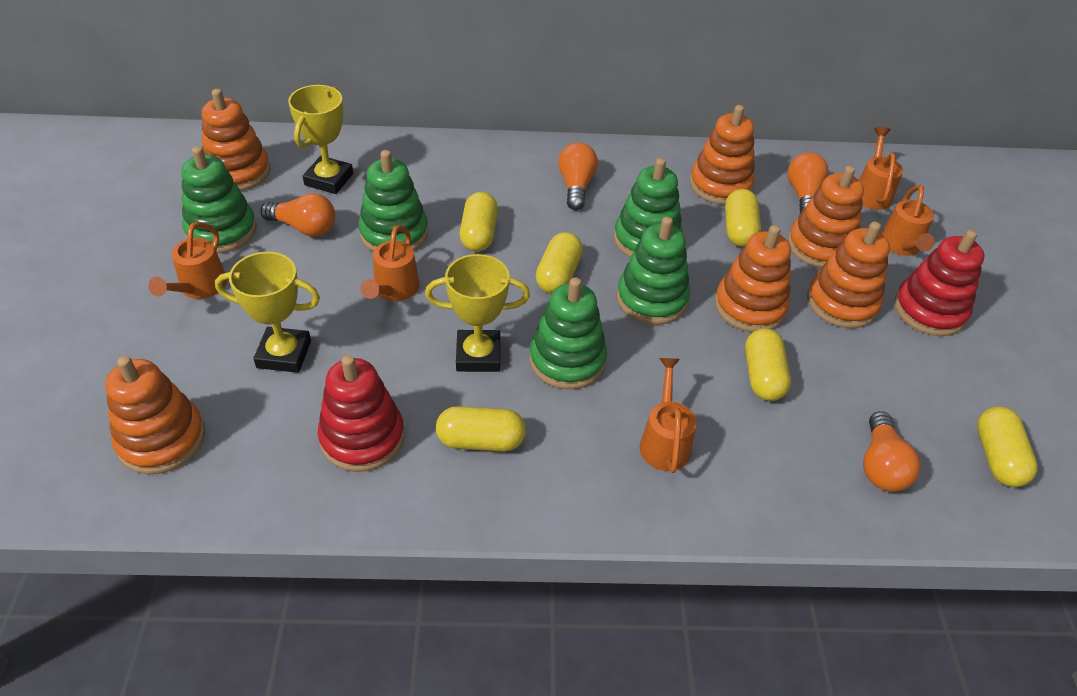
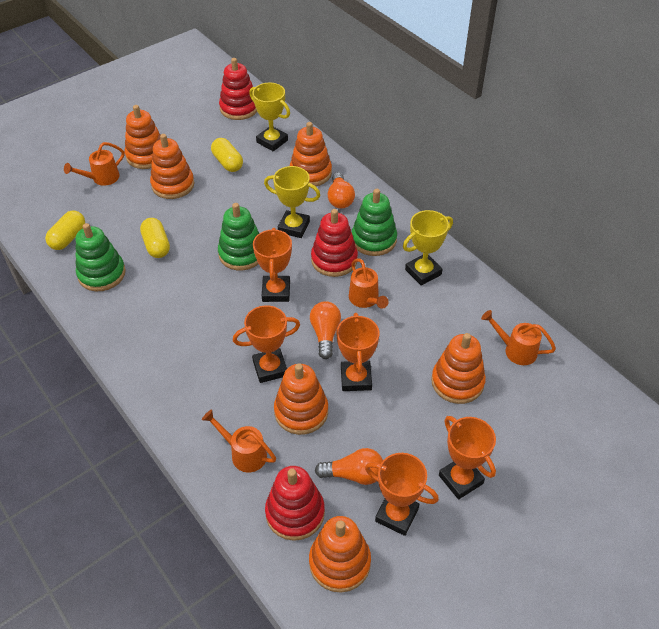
green stacking toy: [181,146,257,253] [359,150,428,252] [529,277,607,389] [614,158,683,258] [617,217,690,325] = 5 -> [75,223,126,291] [218,203,259,270] [352,189,397,256] = 3
orange light bulb: [260,193,335,237] [558,143,598,210] [787,152,829,213] [863,411,921,492] = 4 -> [310,301,341,359] [315,448,383,485] [328,172,355,209] = 3
orange trophy: none = 0 -> [233,305,300,383] [253,228,292,302] [336,313,380,391] [365,453,439,536] [439,416,496,499] = 5
orange watering can: [148,222,227,299] [360,225,419,301] [640,358,696,473] [859,127,903,210] [881,185,935,256] = 5 -> [64,142,124,186] [202,410,276,472] [349,258,389,309] [481,310,556,365] = 4
red stacking toy: [318,355,404,472] [894,230,984,336] = 2 -> [219,58,257,120] [265,466,325,541] [311,209,358,277] = 3
yellow capsule: [436,406,526,451] [460,192,498,251] [536,232,583,294] [725,189,761,247] [745,328,791,401] [977,406,1038,487] = 6 -> [45,211,85,250] [140,218,170,258] [211,138,243,172] = 3

